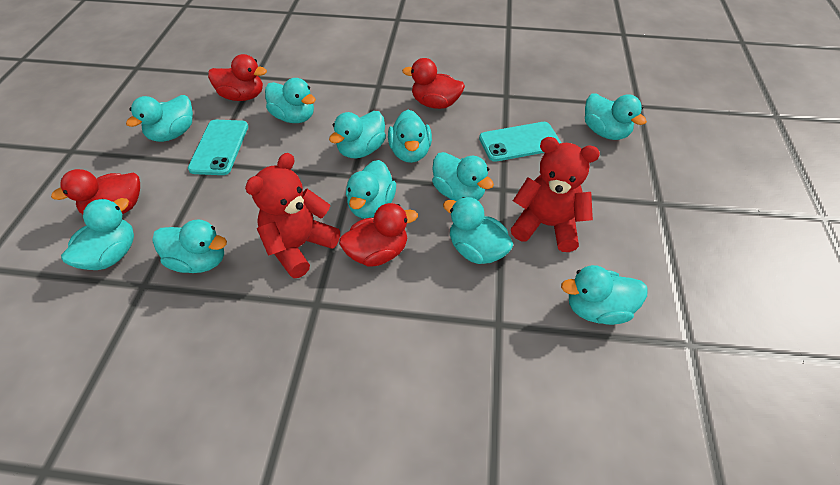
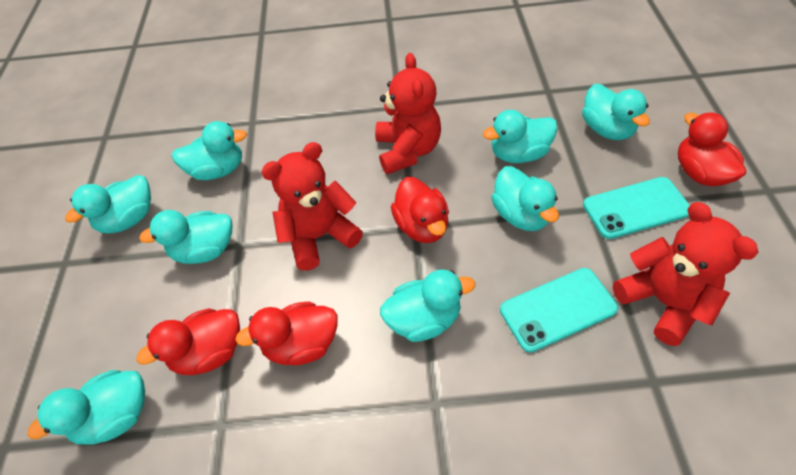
red teddy bear: [245,153,340,278] [511,137,600,252] = 2 -> [261,142,363,271] [375,53,441,174] [613,202,759,346] = 3
turquoise duck: [61,198,134,270] [126,95,193,142] [152,219,227,273] [265,78,316,123] [329,111,386,158] [346,160,396,218] [388,110,432,163] [432,152,494,201] [443,197,514,264] [561,265,648,325] [585,94,647,140] = 11 -> [27,370,145,445] [65,175,151,234] [139,210,232,264] [172,121,247,180] [380,269,475,342] [483,110,558,163] [491,166,559,231] [582,84,650,140] = 8

